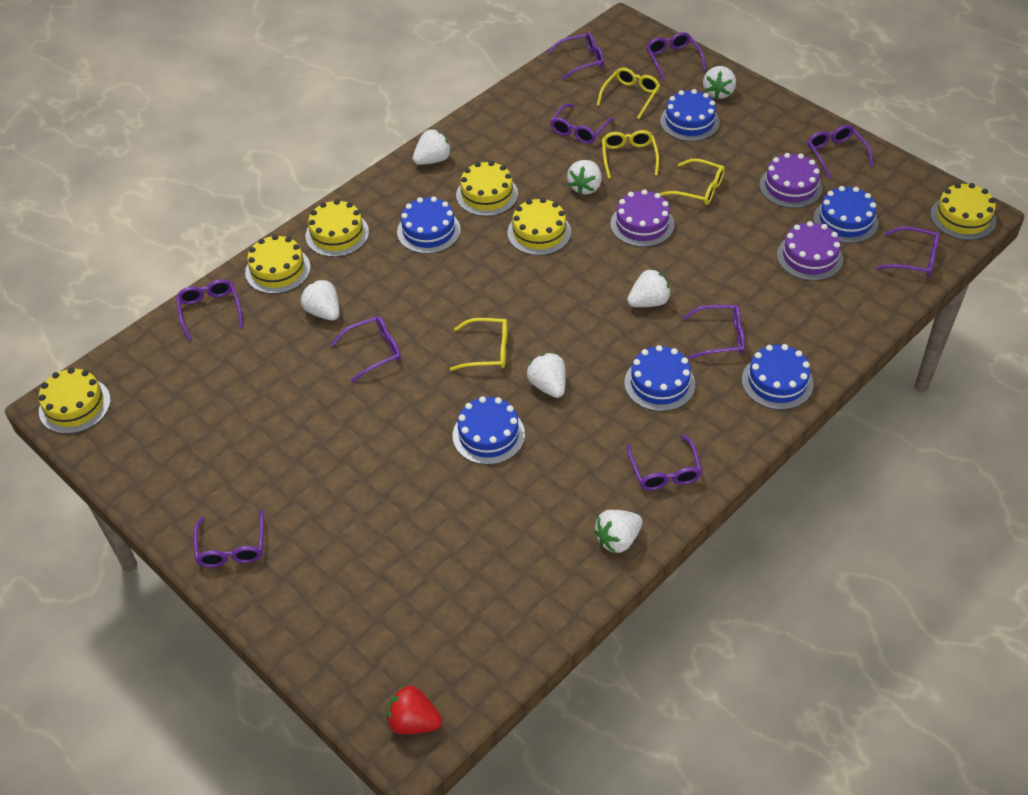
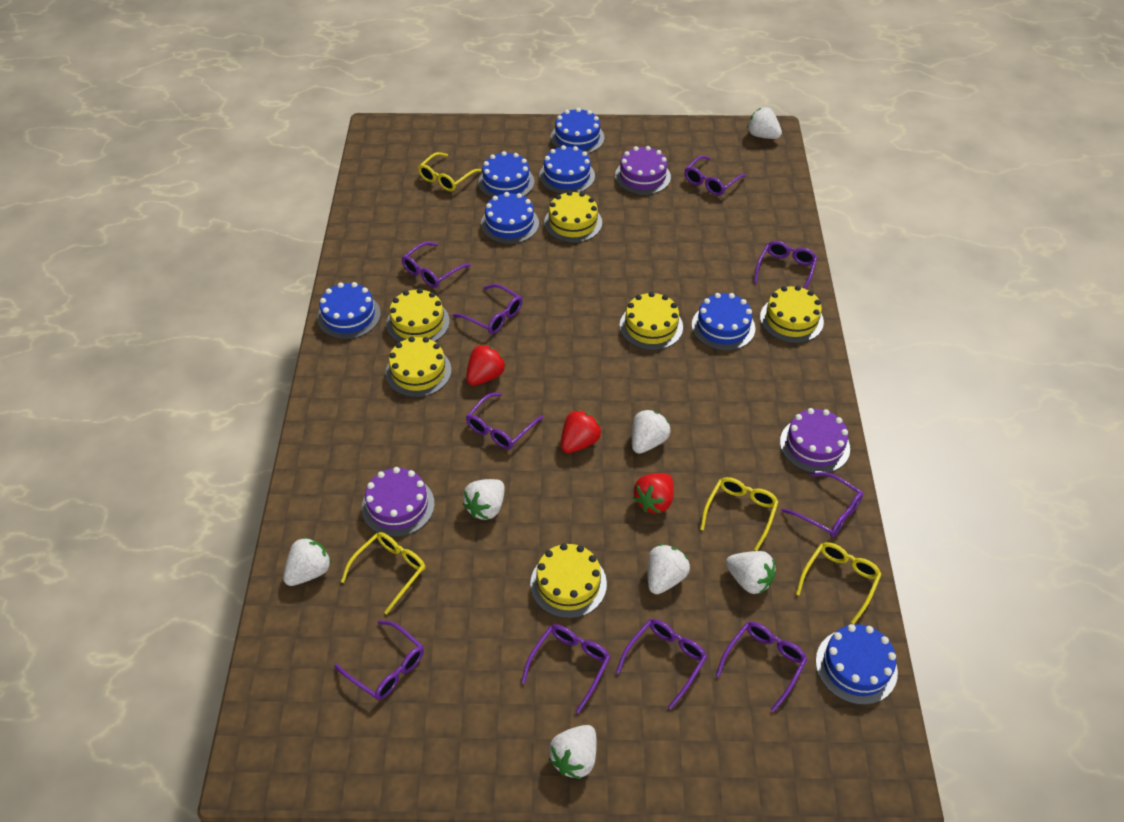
blue cake: [397,197,461,254] [453,396,525,465] [624,345,695,411] [660,89,720,141] [742,344,814,410] [813,186,879,243] = 6 -> [317,282,381,339] [478,151,534,198] [481,192,539,244] [539,145,595,194] [551,108,605,154] [692,293,755,351] [816,624,898,705] = 7
red strawberry: [386,685,442,734] = 1 -> [466,344,506,386] [561,410,602,453] [633,473,674,513] = 3

